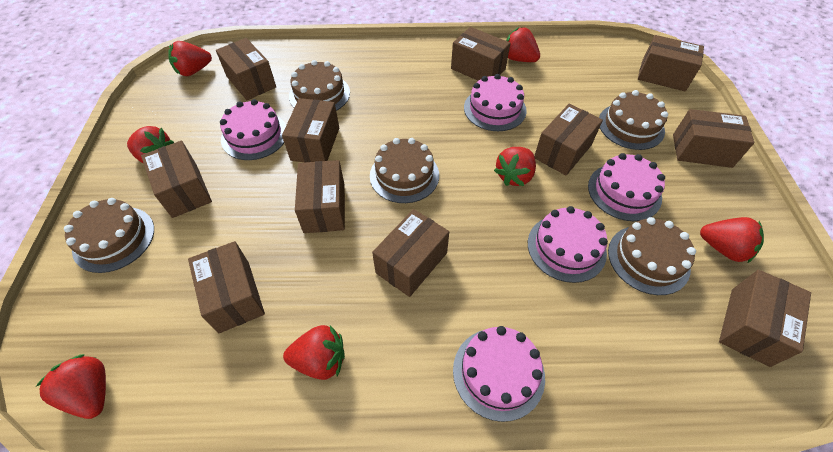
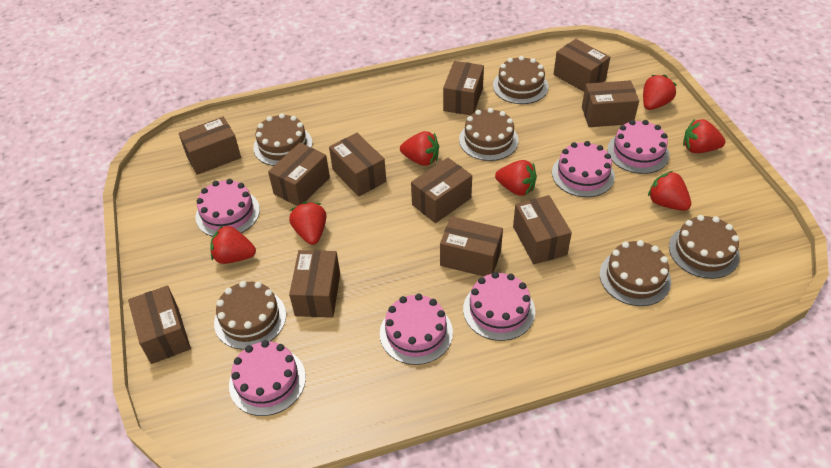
brown cake: [64,198,154,273] [289,60,350,111] [370,138,439,203] [599,90,668,150] [608,217,696,295] = 5 -> [214,281,286,350] [253,113,313,166] [459,108,518,161] [493,56,548,104] [600,240,671,306] [669,215,740,279] = 6
pink cake: [220,99,286,160] [453,326,545,422] [464,74,527,131] [528,206,608,283] [588,153,665,221] = 5 -> [195,179,260,237] [229,340,306,416] [380,294,453,365] [463,272,535,341] [552,141,615,197] [607,120,670,174] = 6

